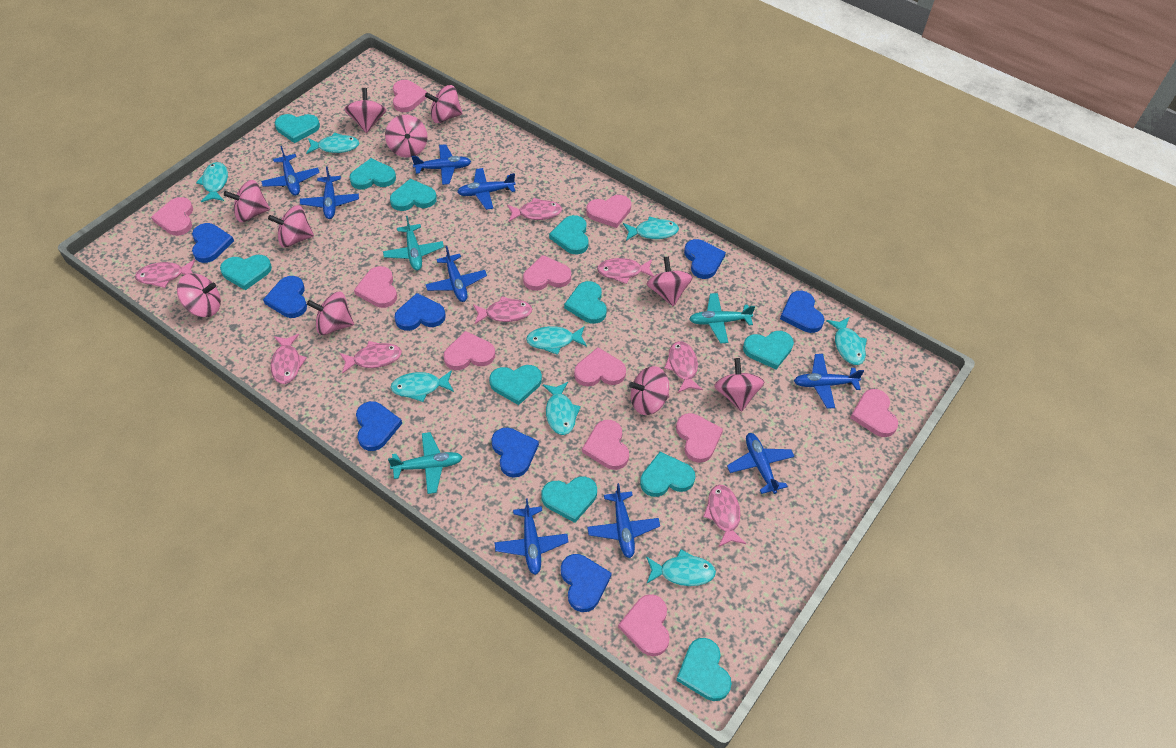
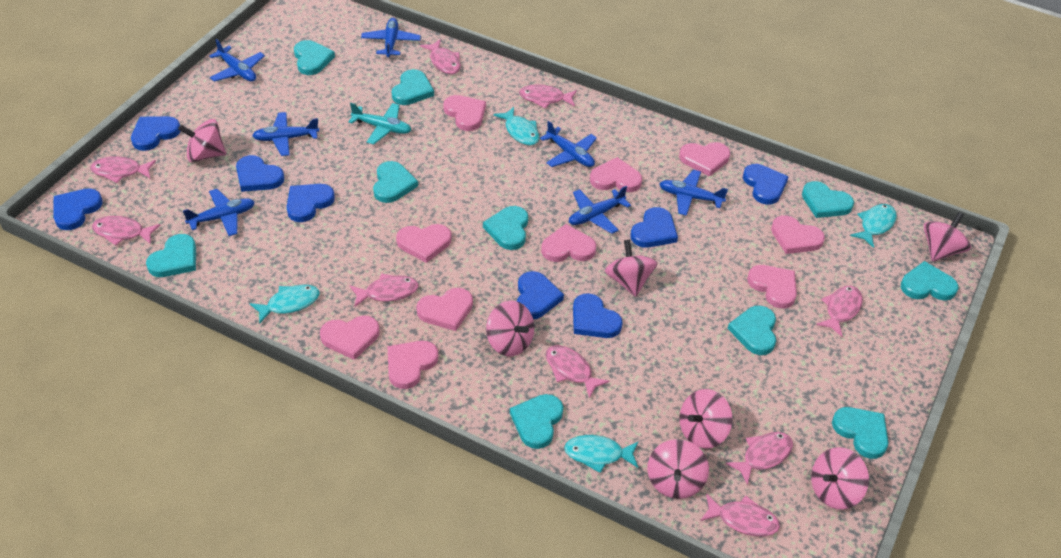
blue plane: [261,146,320,196] [300,166,359,219] [412,144,471,185] [425,246,487,302] [457,168,516,210] [494,498,569,575] [587,483,660,558] [727,433,795,494] [794,354,864,408] = 9 -> [183,189,255,236] [209,39,265,82] [252,112,319,156] [361,18,421,57] [540,121,597,167] [569,186,631,234] [659,170,728,216] = 7
pink fish: [135,259,195,288] [271,334,307,384] [339,341,402,374] [473,296,532,324] [507,198,562,222] [597,258,654,284] [664,341,703,393] [703,485,746,547] = 8 -> [90,156,156,183] [92,216,160,246] [350,273,418,307] [420,39,461,74] [519,84,577,108] [546,345,610,398] [700,494,780,536] [726,432,793,485] [816,286,863,337] = 9
pink heart: [151,197,193,236] [354,266,397,308] [393,80,428,112] [444,331,495,370] [523,255,571,291] [574,347,626,387] [582,420,629,470] [586,195,631,228] [618,594,670,656] [676,413,723,463] [850,389,898,437] = 11 -> [320,316,380,360] [387,341,438,389] [396,224,452,263] [416,288,473,331] [443,95,486,131] [541,224,596,262] [590,157,642,192] [679,142,730,176] [747,265,797,309] [771,215,825,254] = 10
pink spinning top: [177,273,221,317] [224,180,270,222] [268,205,314,247] [307,292,354,335] [345,88,386,133] [385,115,427,158] [425,85,463,123] [629,366,669,415] [647,256,693,307] [714,358,765,412] = 10 -> [178,119,226,162] [486,300,535,356] [605,239,657,297] [647,439,709,499] [680,389,733,449] [811,447,869,509] [923,212,971,261] = 7
turquoise fish: [196,162,228,202] [306,132,359,154] [390,370,454,402] [526,326,587,355] [543,382,581,435] [623,216,679,241] [646,549,716,586] [826,317,867,365] = 8 -> [250,284,320,324] [493,107,540,145] [564,435,639,473] [850,204,897,248] = 4
turquoise heart: [220,255,272,290] [275,114,320,143] [349,158,396,189] [390,179,437,211] [489,365,542,405] [541,476,597,523] [549,215,589,255] [564,281,607,324] [640,452,695,497] [676,638,732,701] [743,331,794,369] = 11 -> [146,234,196,277] [294,40,335,75] [373,161,418,203] [392,69,434,105] [483,206,528,250] [510,394,563,449] [727,306,776,355] [802,181,854,218] [832,407,889,459] [901,261,958,301] = 10
turquoise plane: [383,216,444,270] [388,432,463,494] [689,293,755,343] = 3 -> [348,103,411,145] = 1

